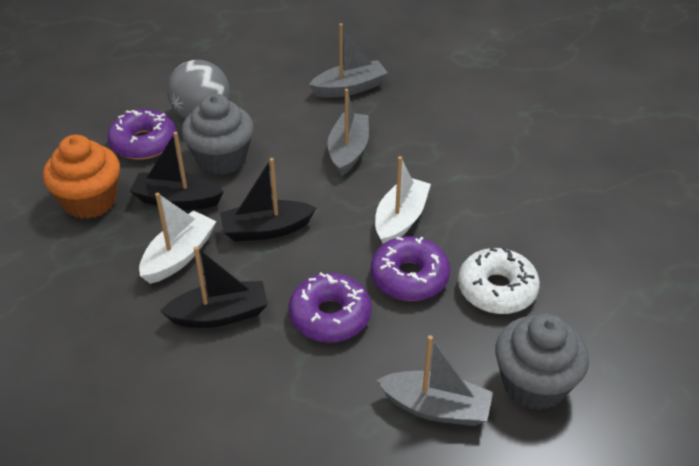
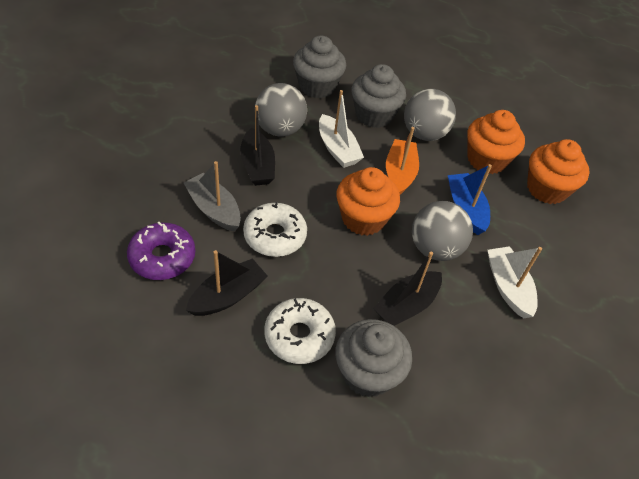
blue boat: none = 0 -> [448,164,492,235] = 1
grey ball: [167,60,230,119] = 1 -> [255,83,307,137] [404,89,456,141] [412,201,473,261] = 3
grey boat: [309,23,388,98] [327,89,369,176] [377,335,493,426] = 3 -> [184,161,241,232] = 1
grey cupcake: [182,94,254,175] [495,313,589,410] = 2 -> [293,36,346,98] [335,319,412,397] [351,64,406,128] = 3
orange boat: none = 0 -> [386,127,419,195] = 1
orange cupcake: [43,135,120,219] = 1 -> [336,167,400,236] [467,110,525,174] [527,139,590,204] = 3
purple donut: [107,109,176,160] [289,272,372,343] [371,236,450,301] = 3 -> [127,222,195,280] = 1
white donut: [458,247,540,314] = 1 -> [243,202,307,257] [264,298,336,364] = 2

